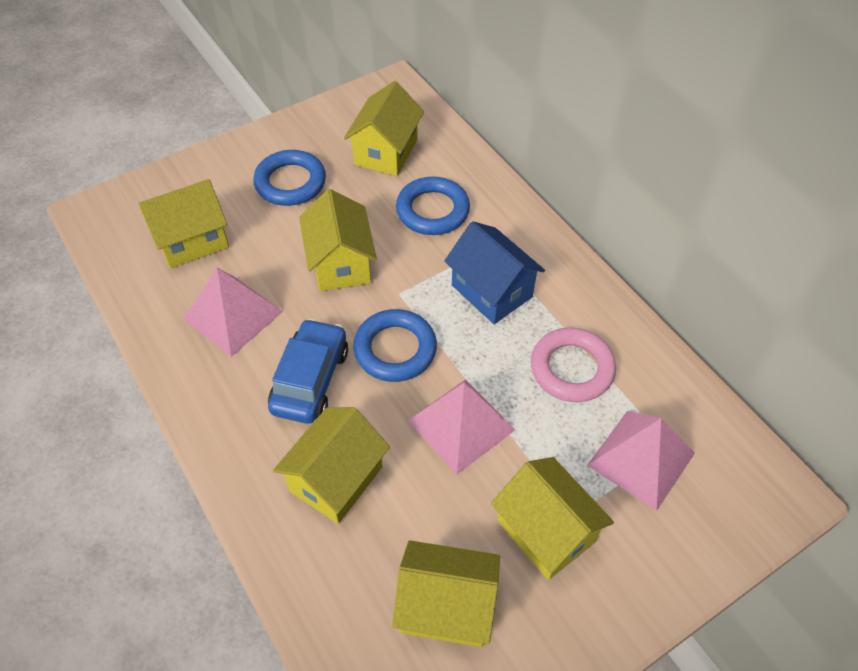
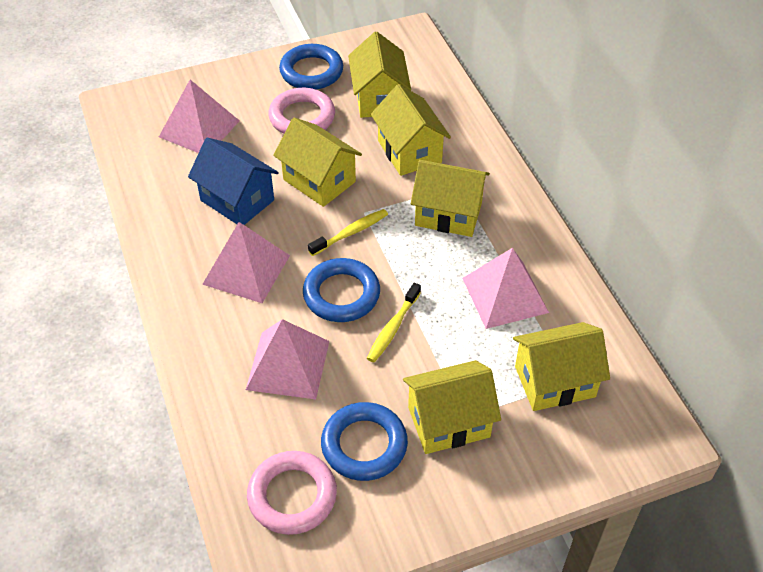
blue car: [268,318,348,424] = 1 -> none = 0
pink pyramid: [183,268,283,357] [408,379,515,474] [587,411,695,511] = 3 -> [159,80,239,153] [202,222,290,303] [246,319,329,399] [462,248,549,329] = 4
pink ring: [531,328,616,402] = 1 -> [247,451,337,535] [268,88,335,134] = 2
yellow toothbrush: none = 0 -> [308,209,388,256] [367,283,421,362] = 2

